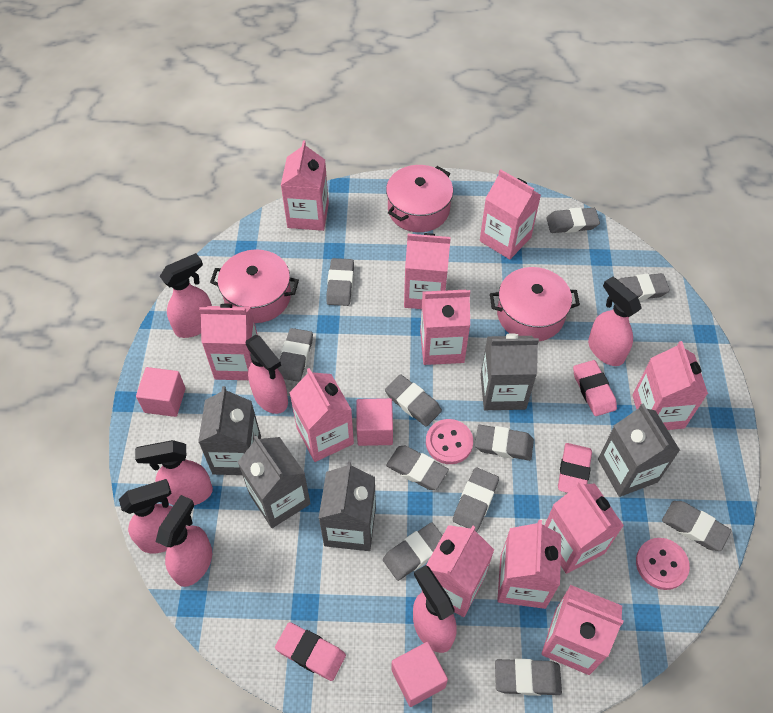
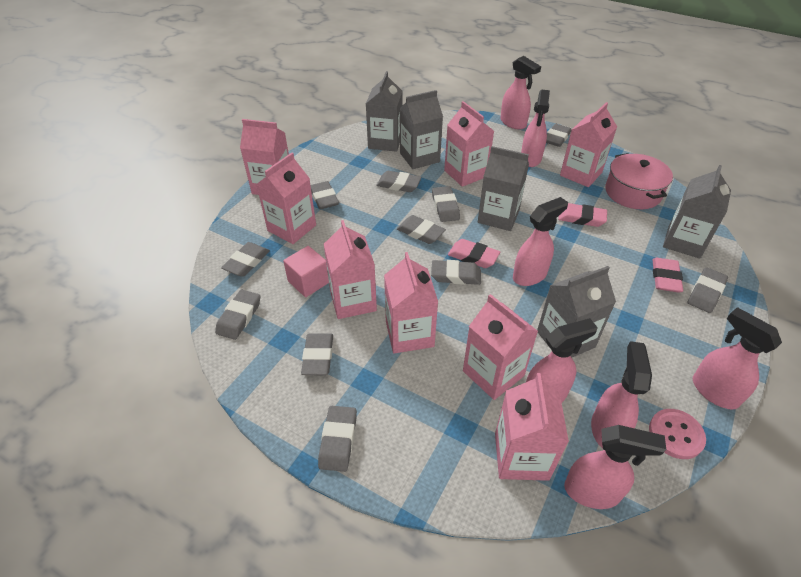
pink button: [426,419,473,464] [636,538,690,590] = 2 -> [649,409,706,459] = 1
pink carton: [199,304,257,380] [281,140,329,231] [289,368,354,462] [404,233,451,309] [420,290,470,365] [422,525,494,617] [480,169,541,260] [497,520,561,609] [541,585,624,675] [544,481,624,574] [633,341,708,430] = 11 -> [240,119,289,195] [256,153,316,244] [324,220,377,319] [384,252,438,354] [444,101,494,187] [463,294,538,400] [495,373,569,481] [560,102,617,187] = 8
pink cube: [136,367,186,417] [356,398,393,446] [391,642,448,707] = 3 -> [283,246,329,297] = 1
pink pot: [210,249,299,323] [386,165,453,232] [490,267,580,341] = 3 -> [605,153,673,209] = 1

